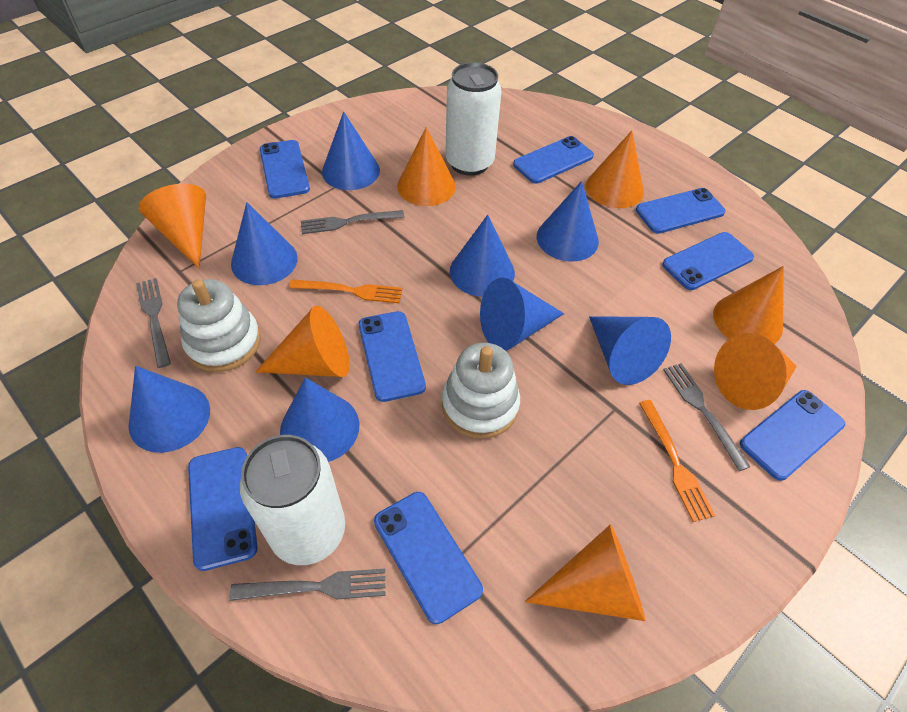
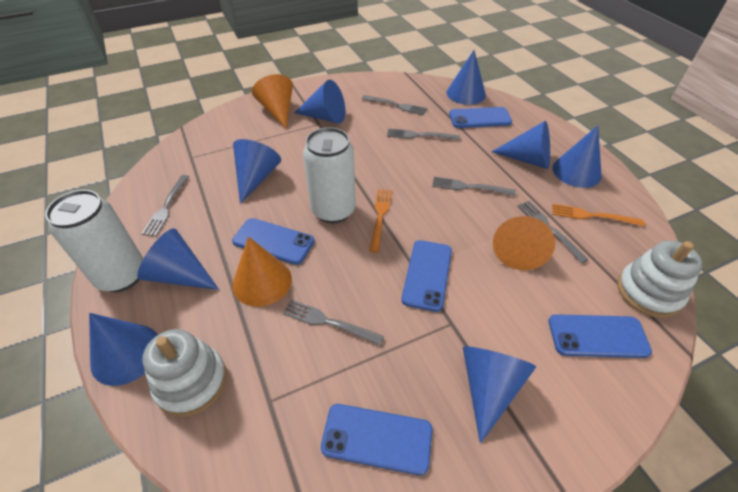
blue phone: [188,447,257,571] [260,140,310,199] [359,311,426,402] [374,492,483,624] [513,136,594,184] [636,188,726,234] [662,232,754,290] [740,390,845,481] = 8 -> [232,218,315,265] [321,404,432,475] [401,240,452,312] [449,107,512,128] [548,314,652,358] = 5
grey fork: [136,278,171,368] [230,569,386,601] [301,210,405,234] [663,363,751,471] = 4 -> [141,175,189,236] [283,300,384,346] [362,95,427,115] [387,128,460,140] [432,176,516,196] [517,201,588,263] = 6
orange cone: [139,184,206,269] [256,306,350,377] [397,127,456,206] [525,525,645,621] [586,131,644,208] [713,266,784,344] [714,333,797,410] = 7 -> [232,236,292,307] [252,74,293,129] [493,216,555,270] = 3

